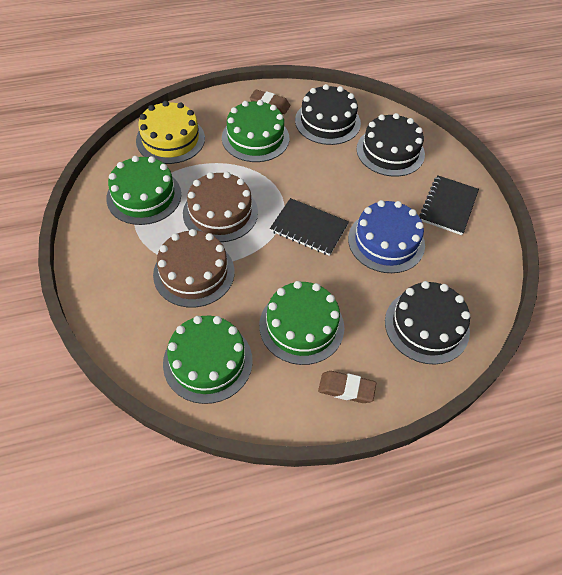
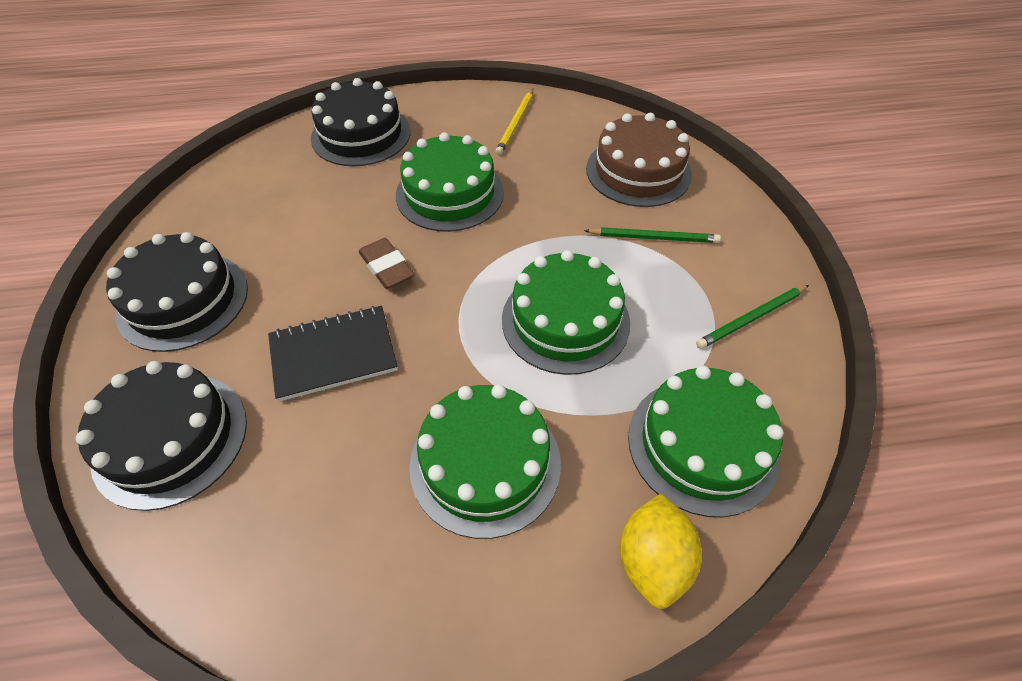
black notebook: [270,198,349,256] [419,175,479,235] = 2 -> [268,306,398,401] = 1
blue cake: [348,200,425,273] = 1 -> none = 0
brown cake: [153,229,235,307] [183,172,258,242] = 2 -> [586,113,692,207] = 1
brown eraser: [250,89,290,114] [318,371,376,403] = 2 -> [358,238,415,289] = 1
green pencil: none = 0 -> [584,227,721,243] [696,285,809,349] = 2
yellow cake: [136,101,205,164] = 1 -> none = 0
yellow lemon: none = 0 -> [620,494,702,609] = 1
yellow pencil: none = 0 -> [496,89,533,155] = 1

